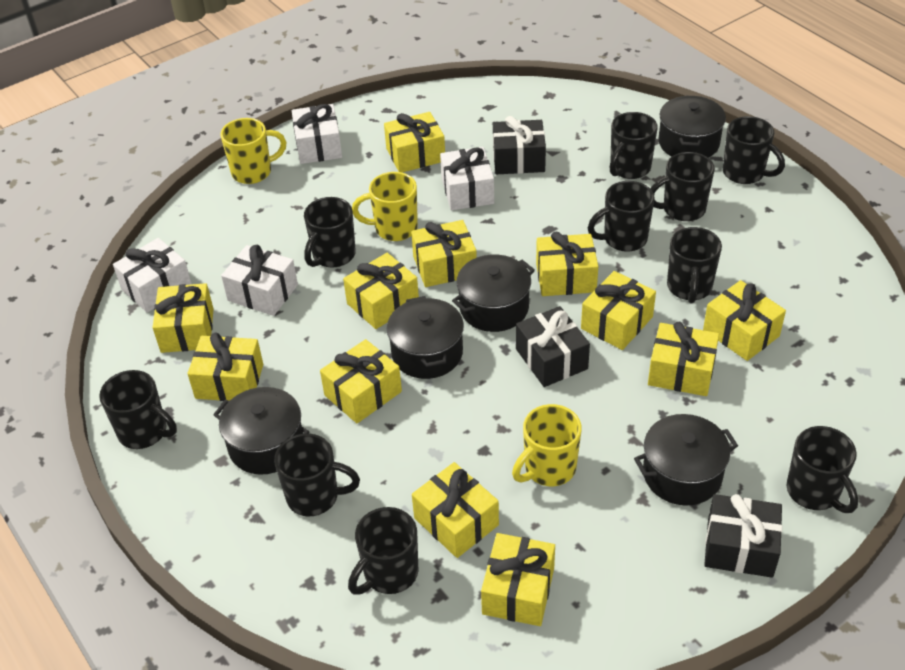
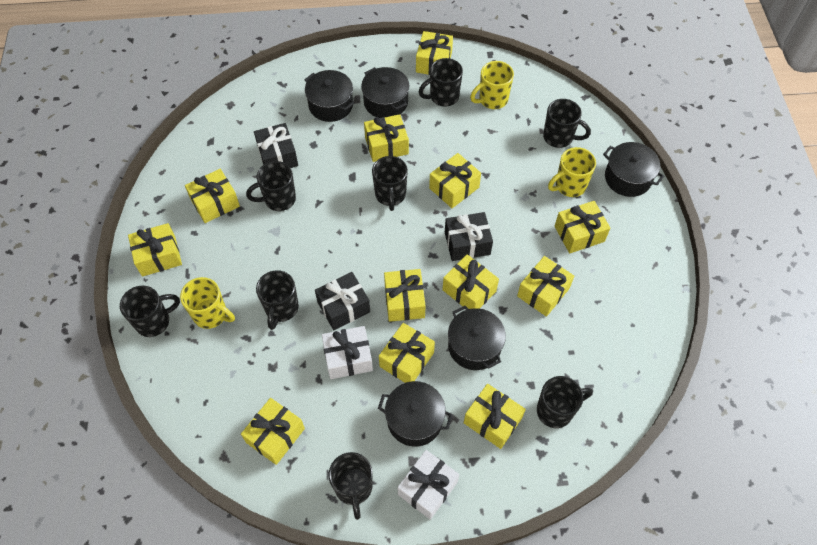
black mug: [99,370,177,449] [274,433,360,516] [304,197,356,268] [348,507,419,595] [588,181,655,252] [610,112,658,179] [650,152,715,221] [667,227,722,303] [723,116,785,184] [786,426,858,513] = 10 -> [120,286,180,337] [246,161,296,211] [256,270,299,330] [329,452,373,520] [372,156,408,211] [419,58,463,107] [537,376,593,428] [543,99,591,148] = 8
white gift: [113,238,192,313] [221,245,298,316] [292,104,342,164] [440,147,494,210] = 4 -> [322,326,373,379] [397,450,459,520] = 2

